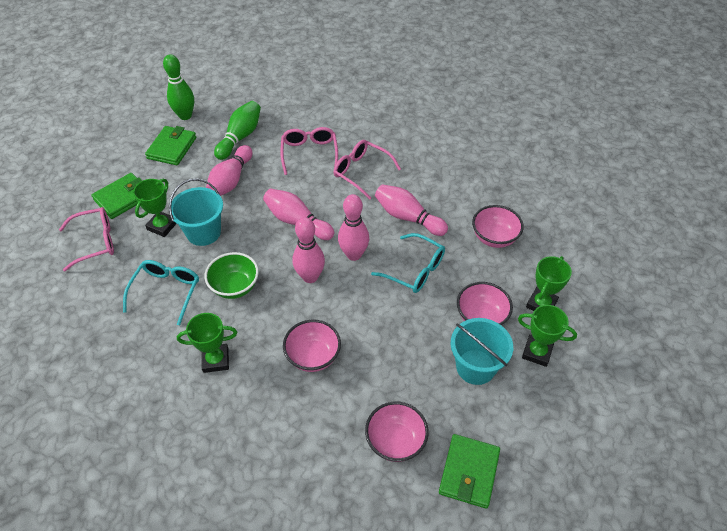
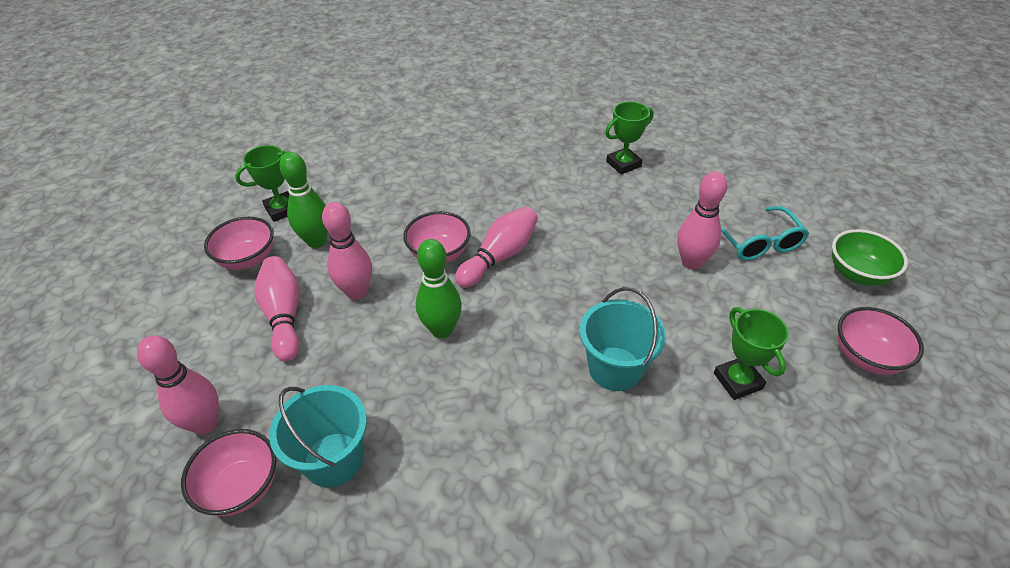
green trophy: [133,179,176,237] [177,313,237,373] [518,305,577,367] [526,256,572,311] = 4 -> [235,145,290,222] [605,101,654,175] [714,307,789,400] = 3
green wallet: [91,173,143,219] [145,126,197,166] [439,434,500,509] = 3 -> none = 0
pink glasses: [59,207,114,272] [280,127,338,175] [333,140,401,200] = 3 -> none = 0
turquoise glasses: [123,260,199,325] [371,233,445,293] = 2 -> [721,206,809,261] = 1

